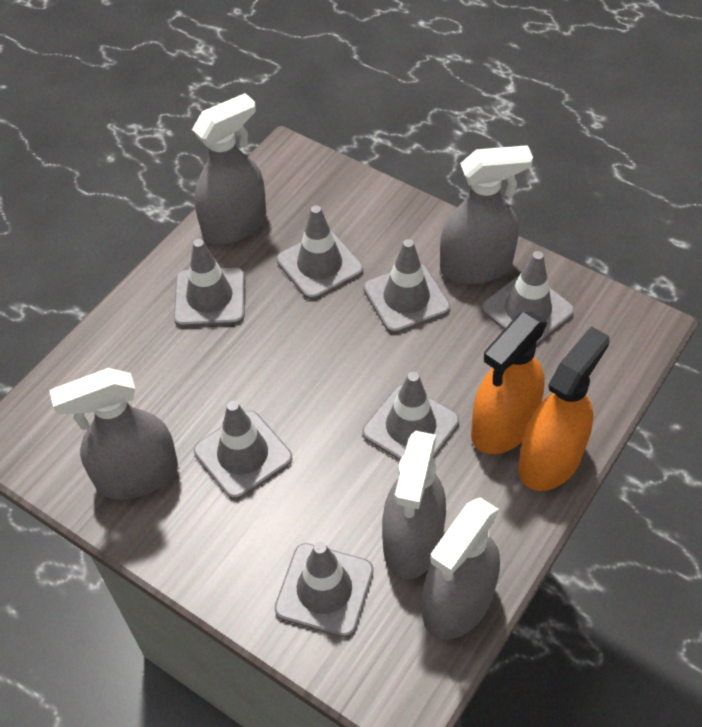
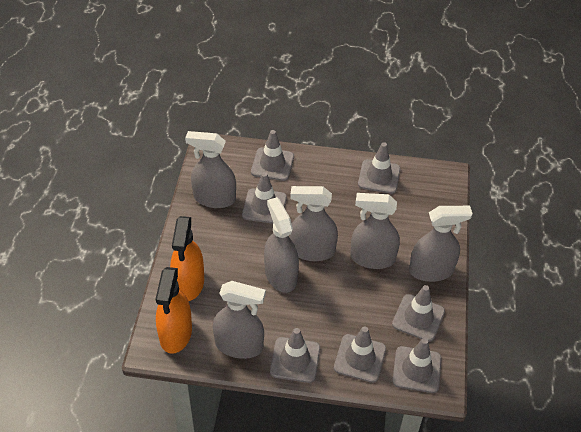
grey spray bottle: [49,368,178,499] [192,93,266,245] [382,431,446,579] [422,497,500,640] [440,145,533,284] = 5 -> [185,131,236,208] [213,281,266,359] [264,197,299,293] [290,186,338,261] [350,193,400,269] [409,206,473,282] = 6

